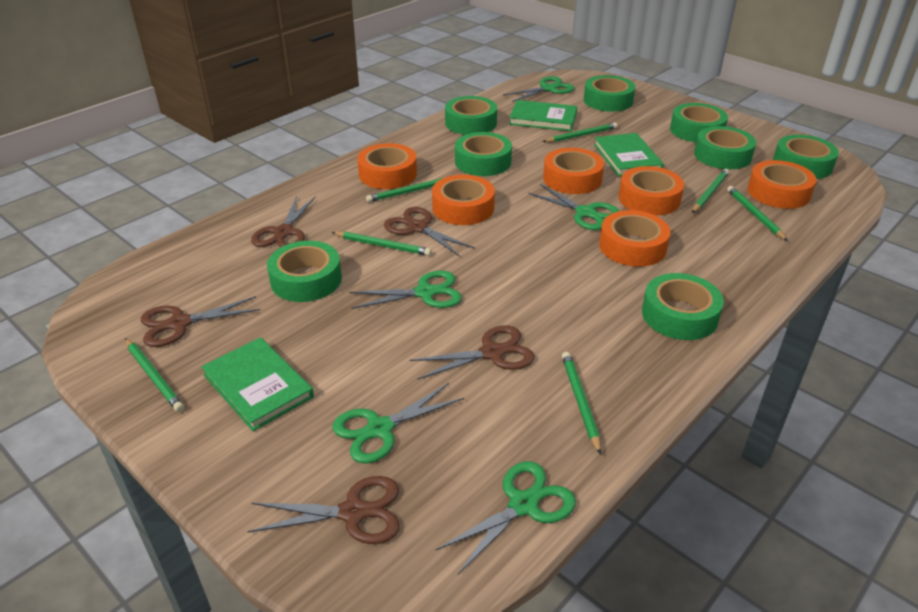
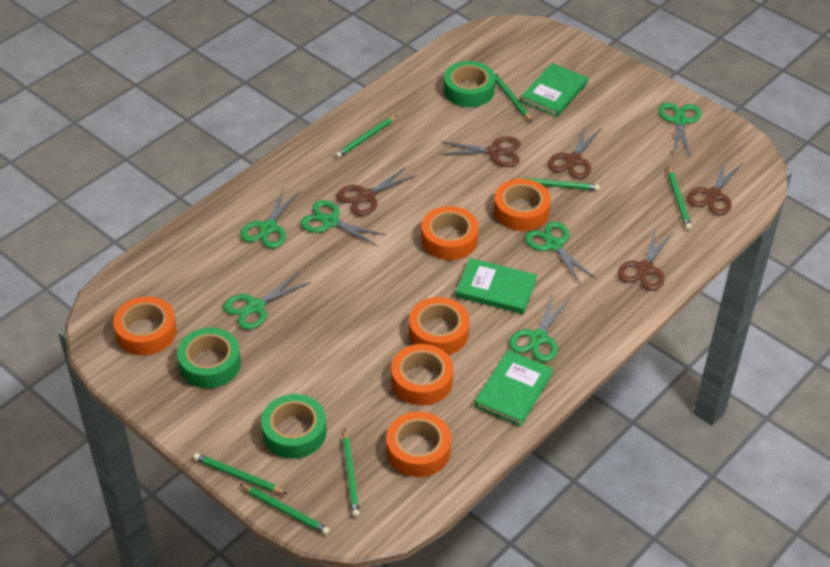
green scissors: [333,383,464,464] [349,270,462,309] [436,461,576,574] [503,76,574,102] [528,184,619,230] = 5 -> [223,272,311,330] [240,187,300,249] [300,200,386,246] [509,293,571,362] [525,222,596,285] [659,103,701,158] = 6
green tape: [267,241,342,302] [445,96,497,135] [455,132,512,176] [583,75,636,112] [642,273,724,340] [670,103,728,142] [694,126,756,169] [773,135,839,179] = 8 -> [177,327,241,388] [261,394,326,459] [444,61,495,107] = 3

